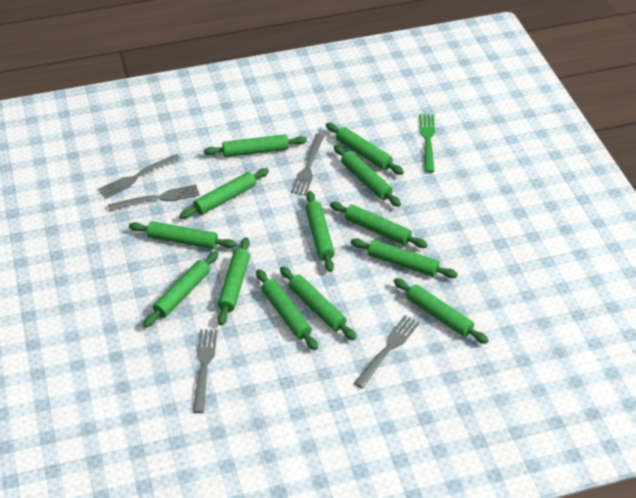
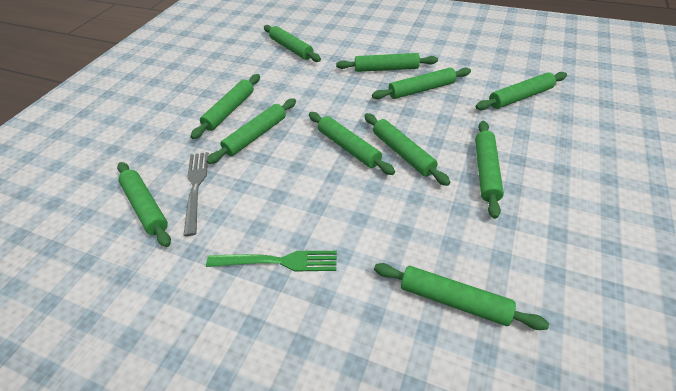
green rolling pin: [129,221,236,249] [143,251,218,327] [179,168,269,219] [204,134,307,157] [218,237,250,325] [256,269,318,350] [280,267,356,340] [306,191,335,272] [326,123,404,175] [330,202,428,248] [334,145,401,207] [350,238,458,278] [394,278,489,344] = 13 -> [117,162,171,247] [190,74,260,139] [206,98,296,164] [264,25,321,62] [309,112,395,175] [336,53,438,72] [365,113,450,186] [372,68,471,99] [374,263,549,330] [475,121,504,219] [476,72,567,110] = 11
grey fork: [98,154,181,199] [108,184,200,211] [193,329,218,413] [291,134,324,196] [354,315,419,388] = 5 -> [183,152,209,236] = 1

